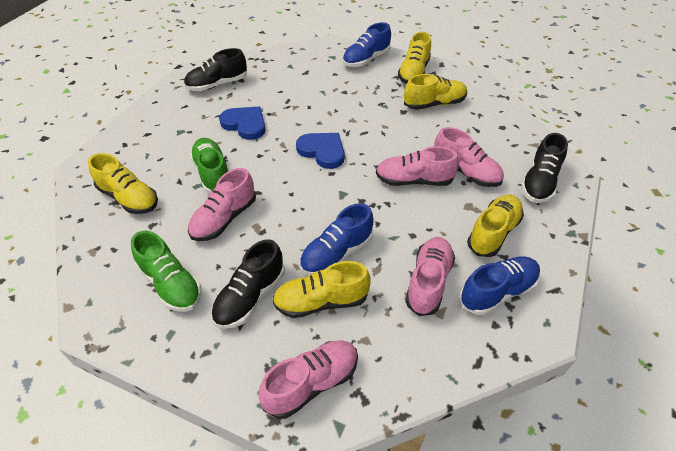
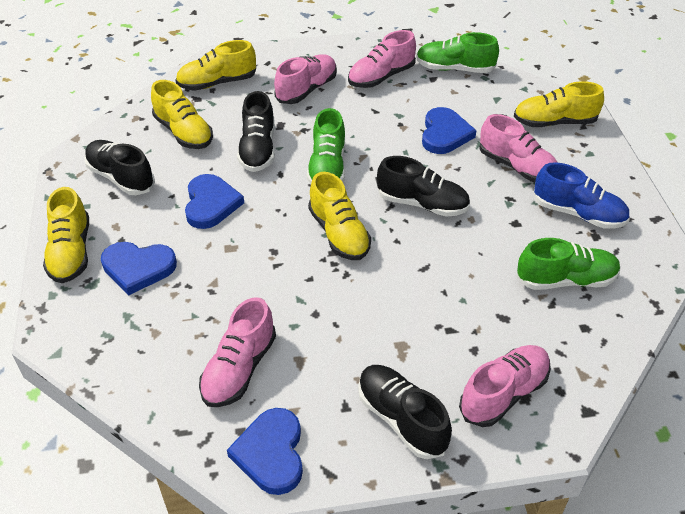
black shoe: [184,48,247,91] [211,239,285,329] [521,133,568,203] = 3 -> [84,140,155,195] [237,91,275,172] [358,365,452,459] [377,156,470,217] = 4
blue heart: [219,107,265,140] [296,133,344,169] = 2 -> [101,242,177,296] [185,174,244,229] [227,408,303,495] [422,107,477,154] = 4
blue shoe: [299,203,374,275] [343,22,391,67] [459,256,540,315] = 3 -> [534,162,630,229] = 1
green shoe: [131,231,202,312] [190,138,228,194] = 2 -> [307,108,345,185] [416,32,499,73] [516,238,621,290] = 3

